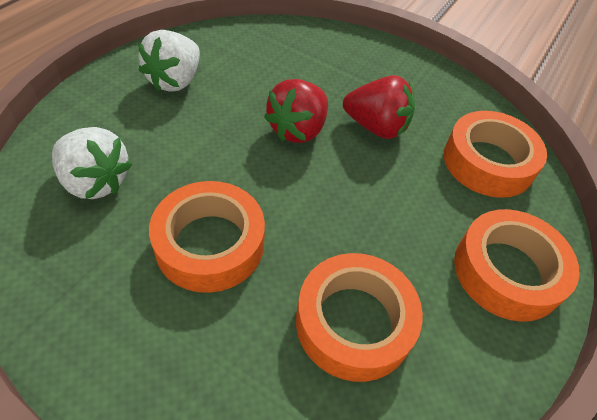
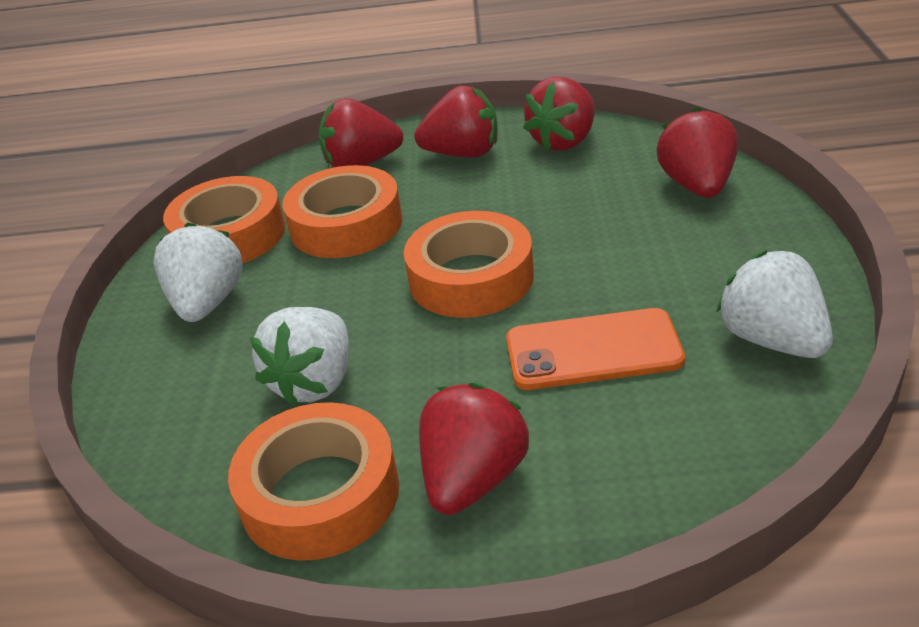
orange phone: none = 0 -> [506,308,685,390] = 1
red strawberry: [264,79,328,143] [343,75,415,139] = 2 -> [319,98,403,167] [414,86,498,158] [419,382,529,515] [523,77,595,151] [656,107,738,198] = 5
white strawberry: [52,127,132,199] [138,30,200,92] = 2 -> [153,222,243,322] [250,307,349,406] [716,250,833,358] = 3

